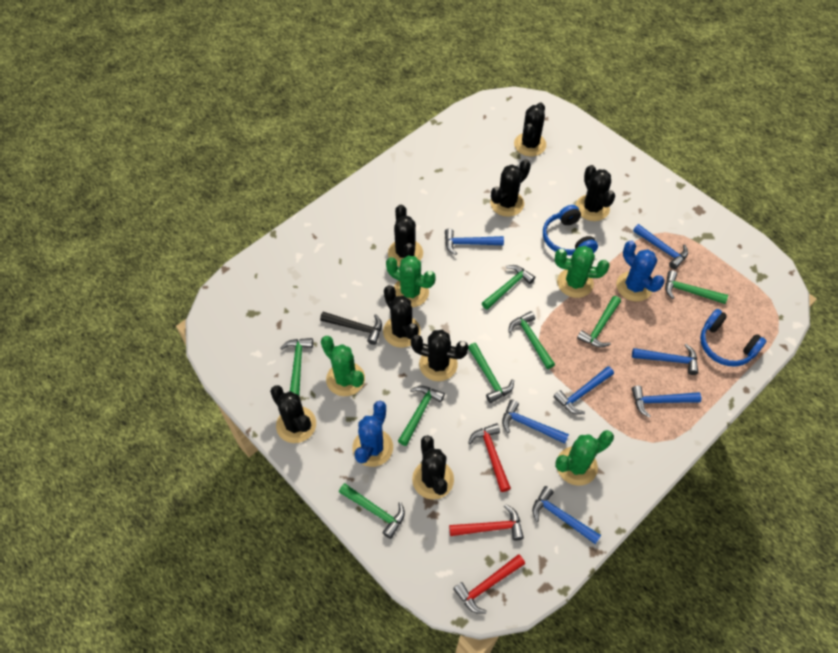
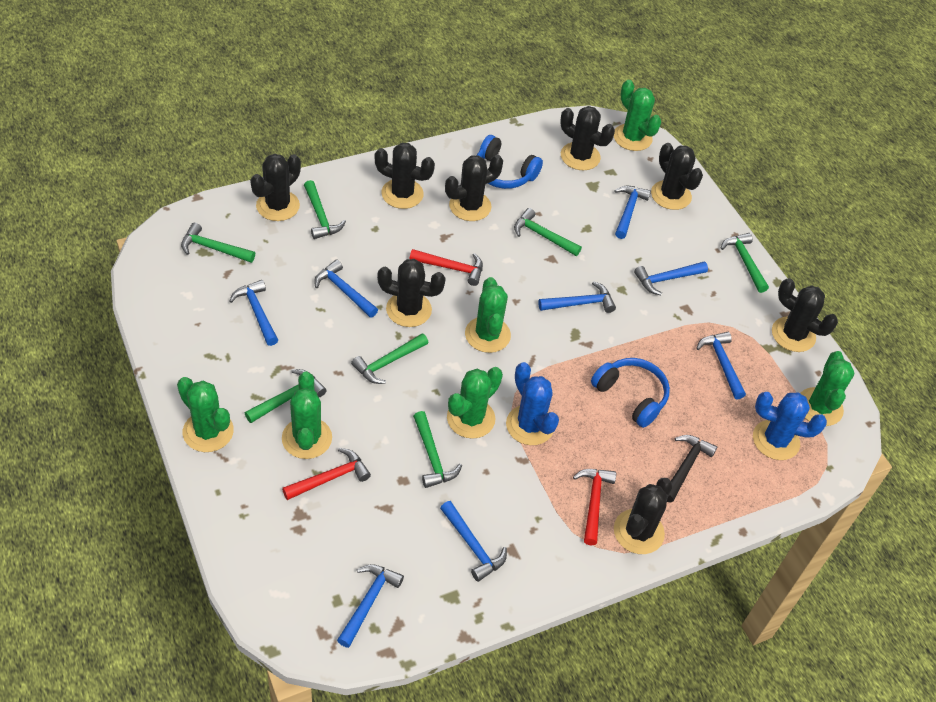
blue hammer: [445,229,504,255] [502,400,569,444] [532,486,601,544] [553,366,614,414] [632,344,698,375] [632,386,701,418] [633,224,688,269] = 7 -> [229,280,278,346] [314,260,378,318] [337,564,404,648] [440,501,507,582] [538,281,616,313] [614,186,651,239] [634,262,708,295] [696,332,746,399] = 8
green cactus: [321,336,365,396] [386,256,436,307] [555,246,609,298] [555,430,614,486] = 4 -> [177,377,234,452] [282,372,332,459] [447,367,503,439] [465,277,511,353] [614,80,661,151] [800,351,854,426] = 6
green hammer: [280,338,313,395] [339,483,405,539] [398,386,445,446] [468,343,514,403] [482,265,535,310] [508,311,555,369] [577,296,621,348] [665,270,728,304] = 8 -> [181,223,255,263] [245,369,327,423] [304,180,346,239] [351,333,428,384] [413,411,462,488] [514,208,582,256] [721,233,769,293] = 7

